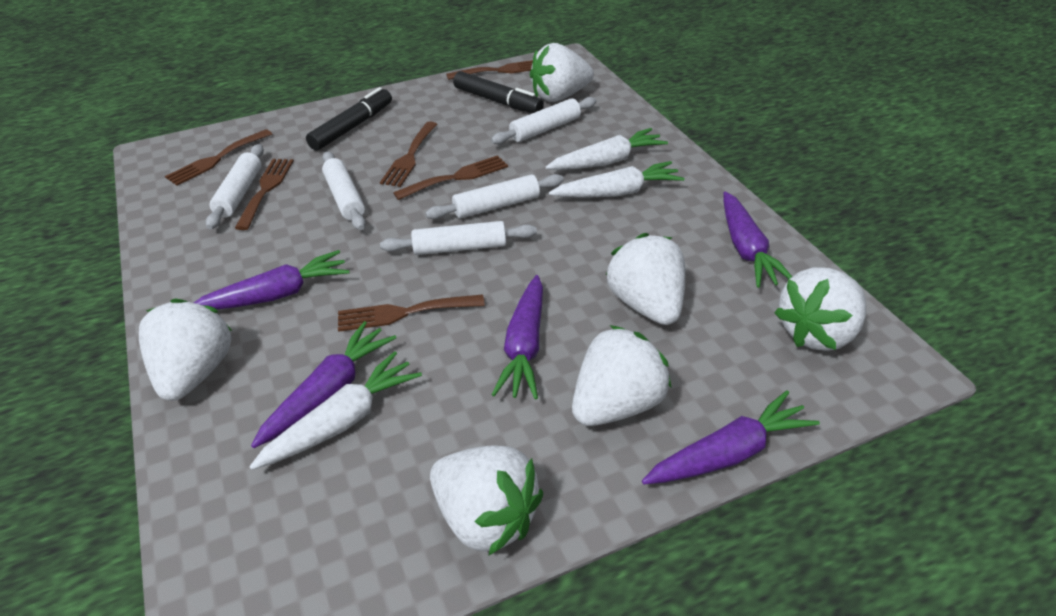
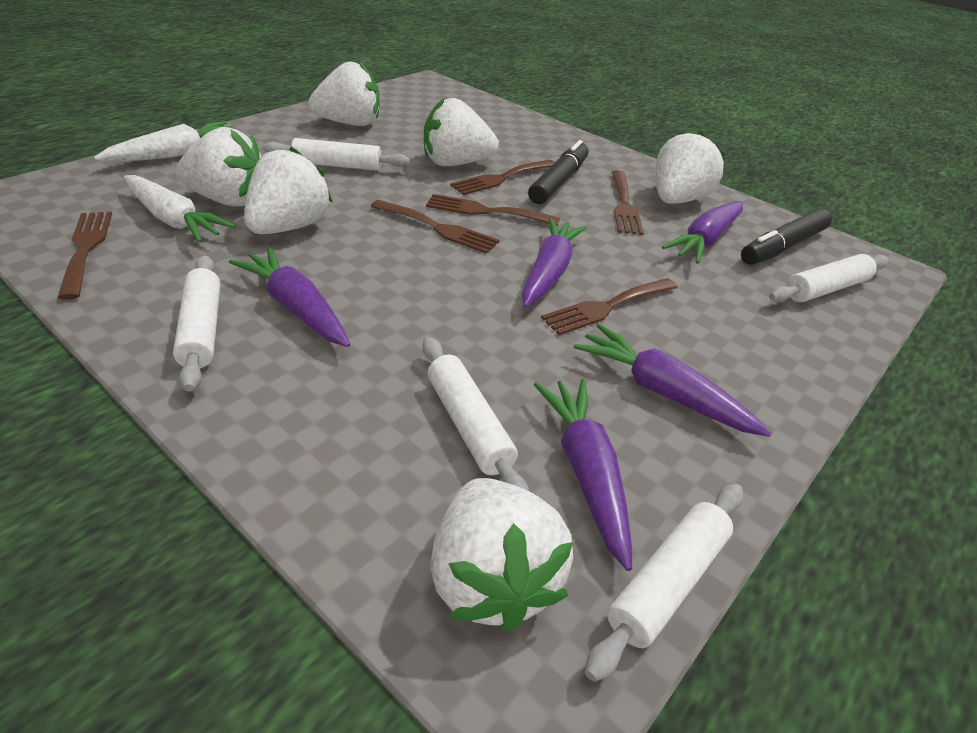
white carrot: [249,351,422,470] [546,128,668,170] [549,161,685,198] = 3 -> [94,121,241,162] [124,175,236,243] = 2

